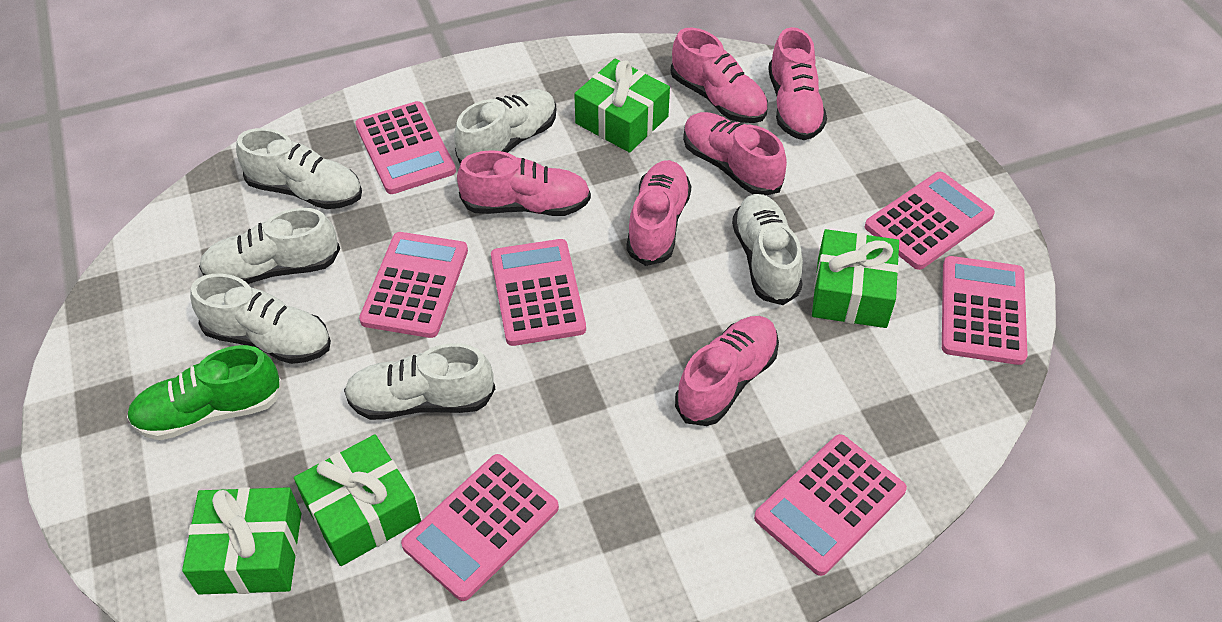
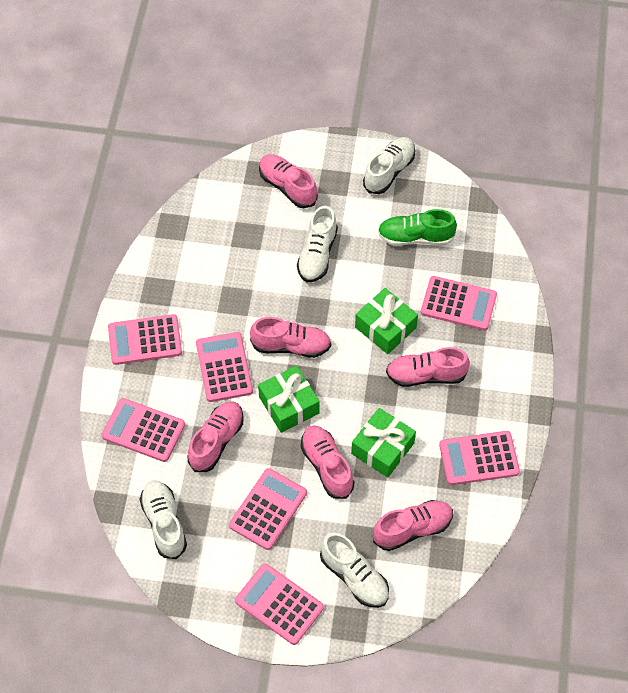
green gift: [182,487,301,595] [294,435,421,566] [574,59,670,153] [812,229,899,328] = 4 -> [258,365,320,433] [351,408,416,478] [355,288,418,354] = 3
white shoe: [190,274,331,364] [199,208,340,284] [236,128,362,209] [344,343,495,420] [454,89,556,164] [732,194,803,305] = 6 -> [139,480,187,559] [297,206,338,282] [320,533,389,608] [363,137,415,194] = 4

